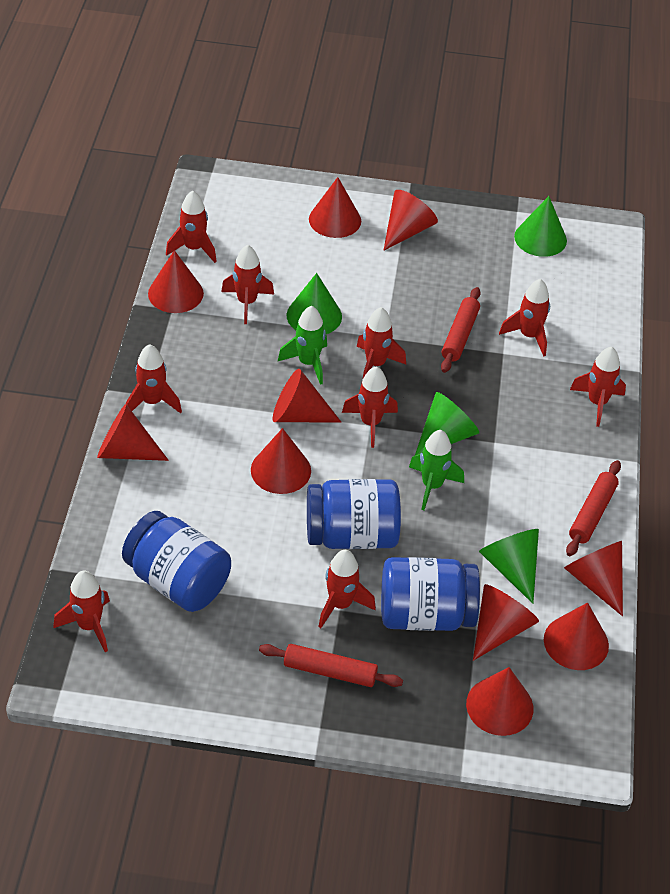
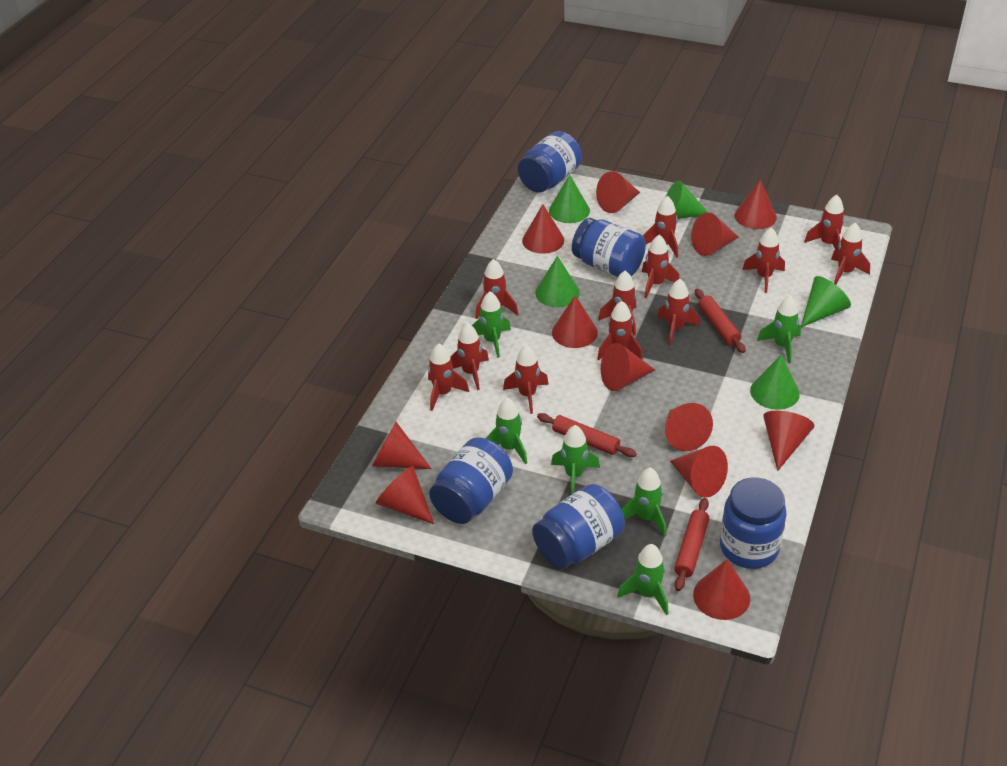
blue jar: [122,511,231,612] [307,479,401,549] [381,557,480,631] = 3 -> [429,437,513,524] [518,131,582,193] [532,484,625,569] [572,218,646,277] [720,478,787,569] = 5
green cone: [287,273,342,334] [415,392,479,455] [479,529,539,604] [514,196,567,257] = 4 -> [535,256,580,307] [549,175,590,223] [666,180,709,219] [750,355,800,410] [801,276,851,327] = 5
green rocket: [278,306,327,385] [409,430,464,510] = 2 -> [472,292,511,358] [485,398,527,464] [551,425,600,495] [617,544,668,615] [621,468,666,537] [757,295,801,363] = 6
red cone: [97,404,169,461] [148,250,204,313] [251,428,311,494] [273,369,341,422] [309,177,361,238] [383,190,438,251] [466,667,533,736] [473,584,539,661] [544,602,609,670] [564,541,623,616] = 10 -> [372,422,432,469] [376,466,434,524] [522,204,564,254] [552,296,598,348] [596,171,640,213] [601,343,655,391] [665,403,713,451] [670,446,728,498] [691,212,739,256] [693,559,750,620] [735,180,777,229] [763,411,815,471] = 12
red rocket: [53,571,110,652] [126,344,182,413] [166,191,217,263] [221,245,274,324] [319,550,376,628] [342,366,398,448] [357,307,406,378] [499,279,550,357] [570,347,626,427] = 9 -> [428,343,469,411] [450,323,489,390] [475,259,518,319] [503,345,549,414] [597,301,643,361] [598,271,637,336] [642,235,679,298] [643,196,678,258] [657,279,700,345] [742,227,785,293] [804,195,845,250] [831,222,870,285] = 12

